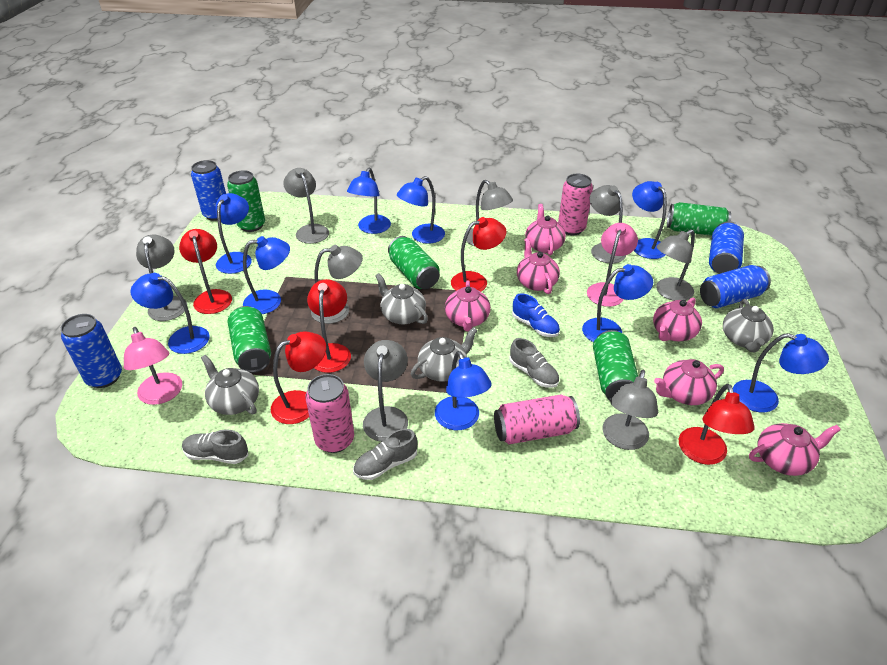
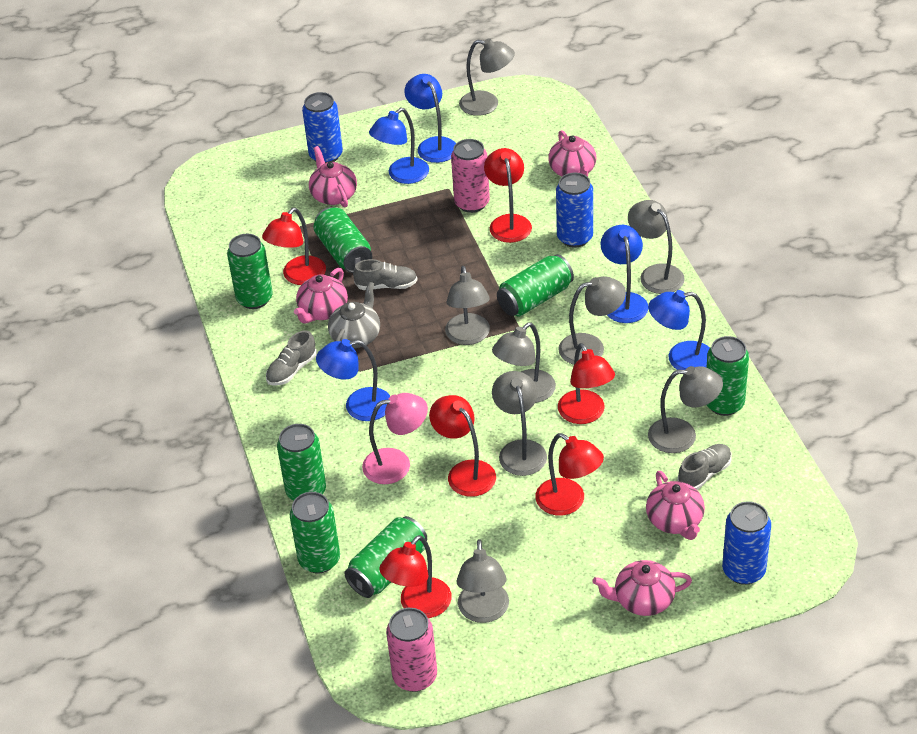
blue can: [61,314,122,388] [191,160,226,221] [700,265,771,308] [709,221,744,274] = 4 -> [302,92,343,163] [556,173,593,248] [722,501,771,585] = 3
blue lamp: [130,273,210,354] [216,193,252,274] [243,236,290,314] [347,168,391,234] [397,176,445,244] [435,351,492,430] [582,264,653,342] [632,181,667,259] [733,333,829,413] = 9 -> [316,339,390,421] [369,108,429,184] [404,74,456,163] [600,225,648,323] [648,290,710,370] = 5
blue shoe: [512,293,560,337] = 1 -> none = 0
green can: [227,170,265,232] [228,306,271,373] [388,236,440,289] [593,330,638,400] [667,202,731,236] = 5 -> [227,234,273,309] [277,424,326,501] [290,492,340,573] [314,207,372,273] [344,516,427,598] [497,254,574,317] [707,336,749,416] = 7
grey teapot: [201,355,259,415] [375,273,428,324] [411,327,478,382] [723,299,774,352] = 4 -> [328,282,380,348] = 1
pink can: [306,374,354,453] [494,394,580,444] [558,174,593,235] = 3 -> [386,608,437,692] [451,139,490,213] = 2
pink lamp: [124,327,182,405] [587,223,638,307] = 2 -> [362,393,428,484] = 1
pink teapot: [445,280,491,331] [517,238,560,294] [525,204,566,256] [653,297,702,341] [654,359,724,405] [749,423,841,476] = 6 -> [294,268,348,324] [309,146,357,208] [548,130,596,177] [592,560,692,616] [646,471,705,540] = 5
red lamp: [179,229,232,314] [271,331,326,424] [307,279,351,373] [451,217,507,292] [679,384,755,465] = 5 -> [262,208,326,285] [379,535,452,618] [429,395,496,497] [484,148,532,243] [535,433,604,516] [558,343,615,424] = 6

